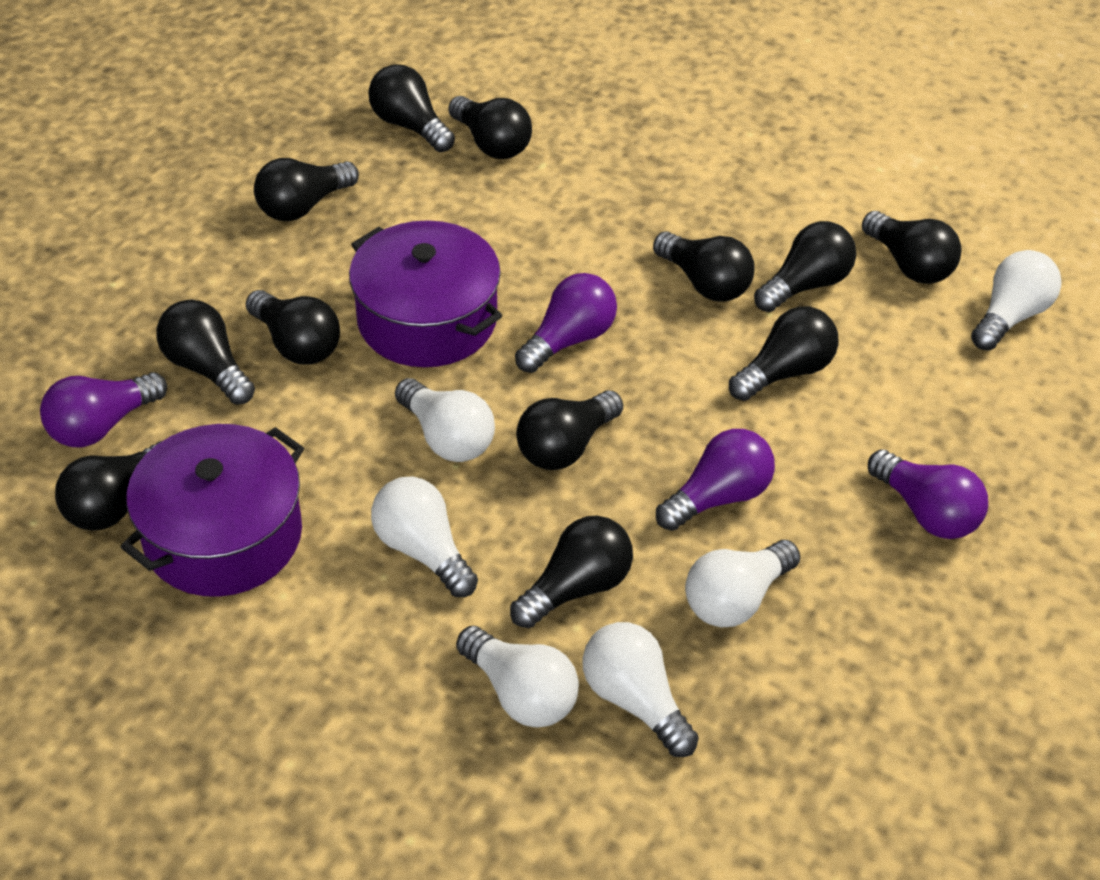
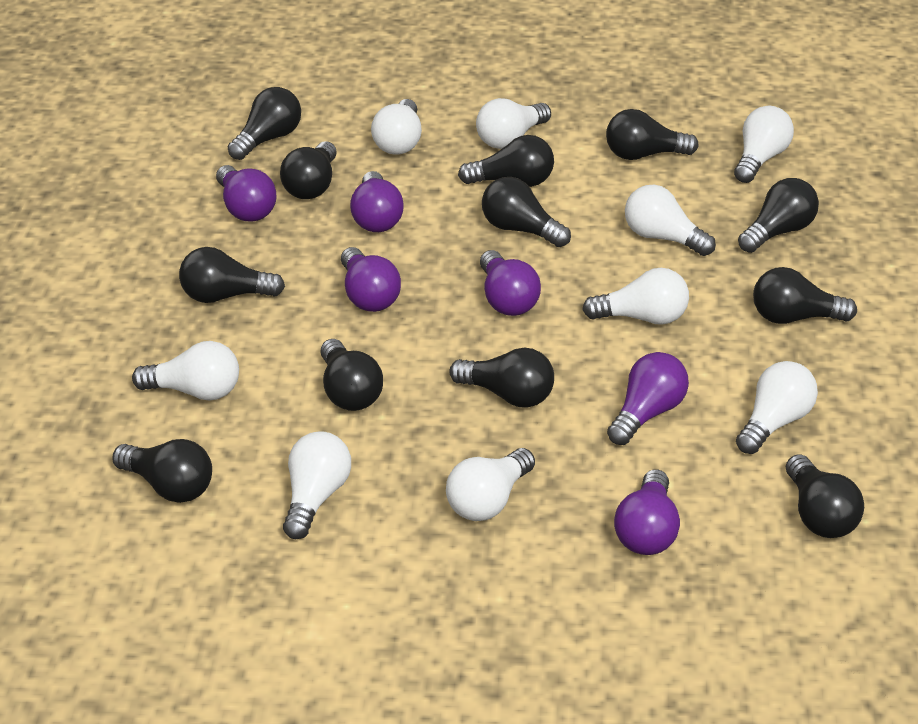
purple light bulb: [40,372,167,447] [515,273,617,373] [656,429,775,531] [868,449,988,539] = 4 -> [216,165,277,221] [341,247,401,312] [350,171,404,232] [480,250,541,316] [607,352,689,445] [614,469,680,555] = 6
purple pot: [121,424,304,597] [349,220,502,367] = 2 -> none = 0
white light bulb: [371,477,478,597] [395,378,495,462] [456,626,579,727] [582,622,699,757] [685,540,800,627] [971,250,1061,350] = 6 -> [132,341,239,401] [283,431,351,539] [371,99,422,155] [446,448,535,521] [476,98,551,149] [582,268,689,325] [625,185,716,256] [734,106,794,183] [736,361,818,454] = 9

